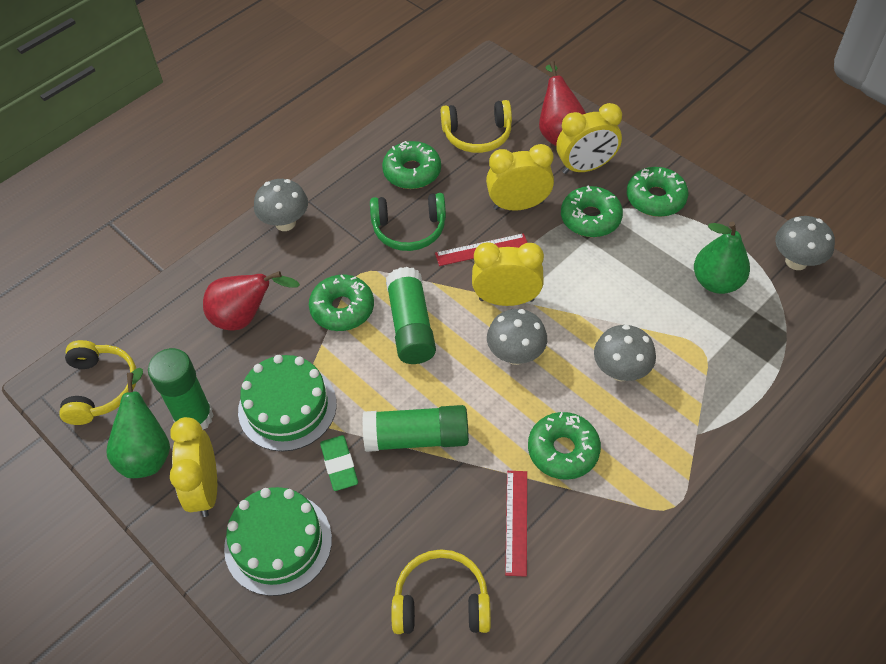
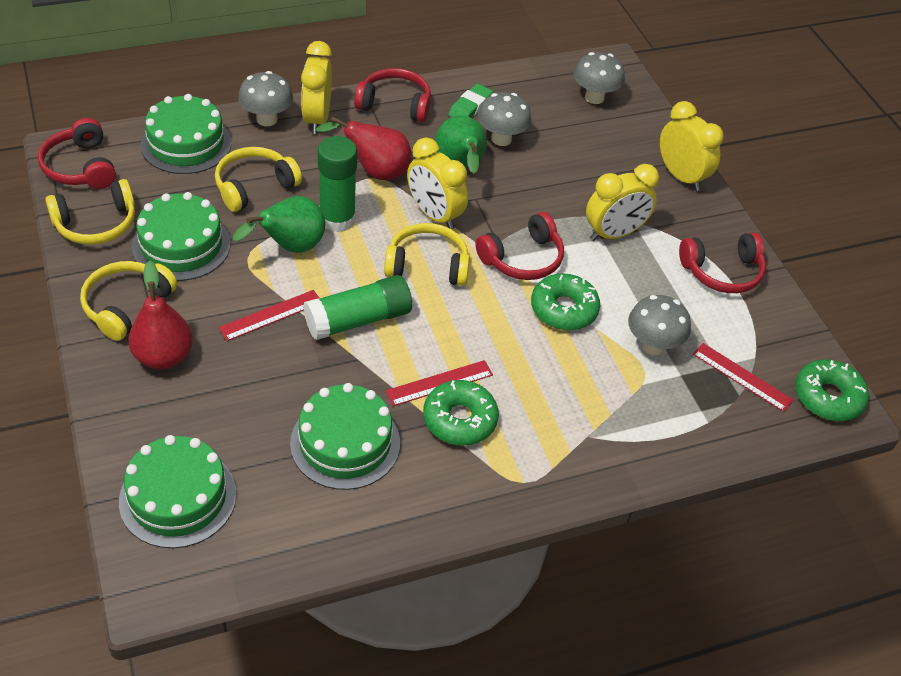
green cake: [224,487,332,596] [238,355,337,452] = 2 -> [119,435,236,548] [132,192,231,281] [140,94,232,174] [290,383,400,490] = 4
green donut: [309,275,374,331] [382,141,441,189] [528,412,601,480] [561,185,623,237] [627,167,688,217] = 5 -> [423,380,499,446] [531,273,600,330] [795,359,869,421] = 3
green glue stick: [148,348,214,430] [363,405,469,452] [386,267,436,364] = 3 -> [303,275,412,340] [318,136,357,232] = 2
green headphones: [370,193,446,251] = 1 -> none = 0
red headphones: none = 0 -> [38,118,116,189] [354,68,431,122] [476,212,564,280] [679,232,766,293] = 4
red ruler: [435,233,527,266] [505,471,527,577] = 2 -> [218,290,319,341] [385,360,493,406] [693,343,793,412] = 3
yellow headphones: [59,340,136,425] [391,549,491,634] [441,100,512,153] = 3 -> [45,179,135,245] [80,261,177,341] [215,147,302,212] [384,223,470,286] = 4

